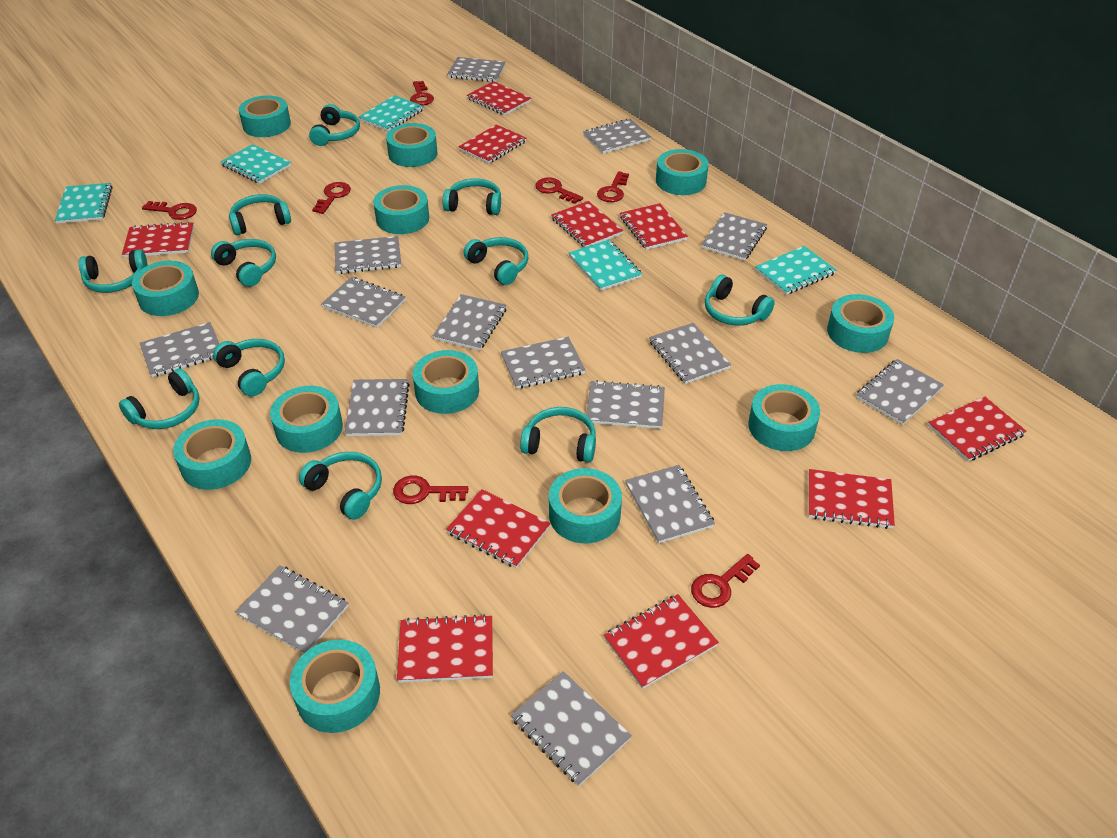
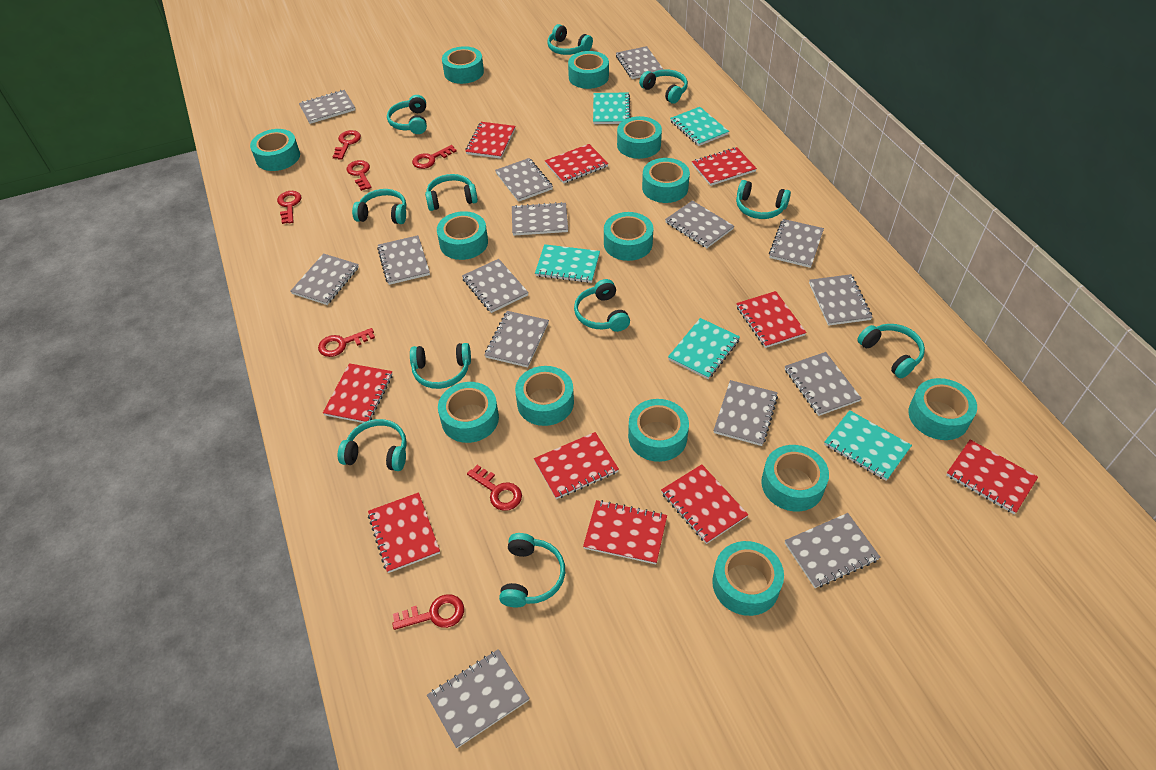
turquoise tape: [132,261,199,316] [173,419,251,490] [239,95,291,137] [270,386,343,453] [290,640,380,733] [373,185,429,234] [386,123,438,167] [413,350,479,414] [549,468,622,543] [656,149,709,195] [748,384,820,451] [827,294,894,353] = 12 -> [250,129,300,171] [437,211,488,260] [438,382,499,443] [442,46,484,84] [515,366,574,426] [568,51,609,89] [604,212,653,261] [617,116,662,159] [628,399,689,462] [642,158,690,203] [712,541,784,616] [761,445,829,511] [908,378,977,440] = 13

